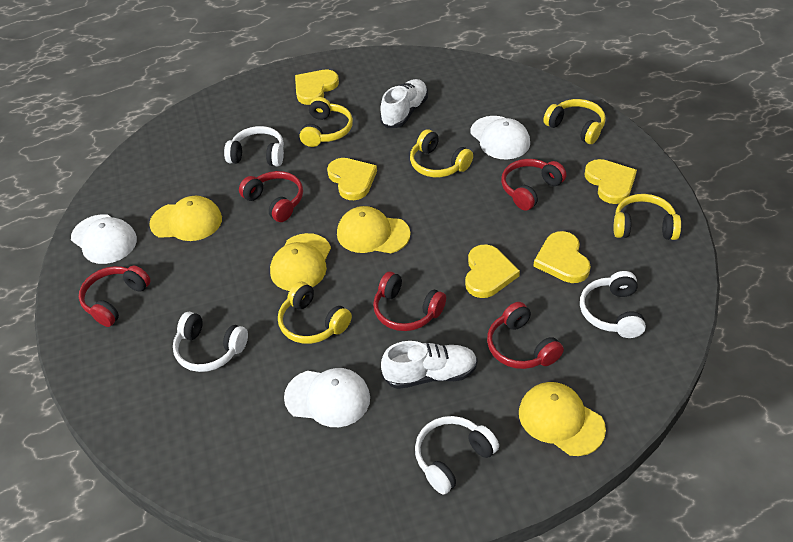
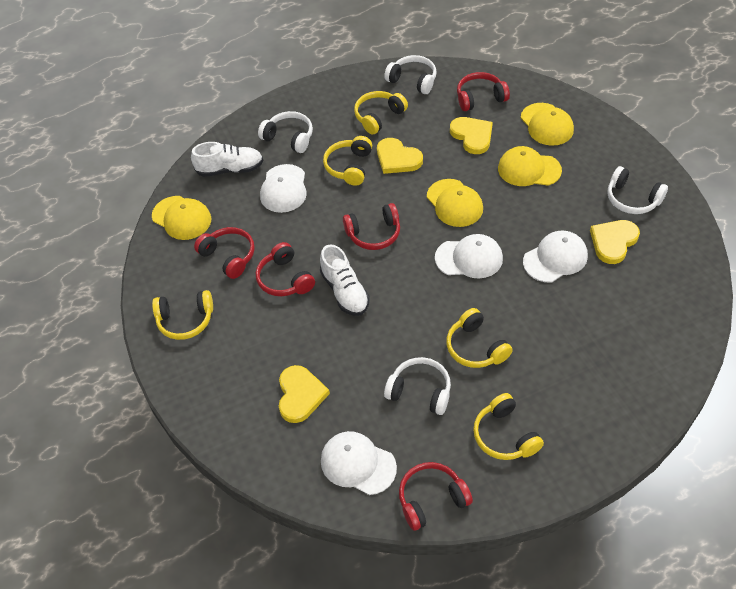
white cap: [71,214,137,264] [284,368,370,427] [470,116,530,159] = 3 -> [260,164,307,213] [321,431,397,495] [435,234,503,278] [523,231,588,282] = 4
yellow heart: [295,70,339,105] [327,158,377,200] [465,244,520,298] [534,231,591,283] [584,159,637,204] = 5 -> [279,365,330,423] [377,138,423,174] [450,117,493,154] [590,220,640,264] = 4

